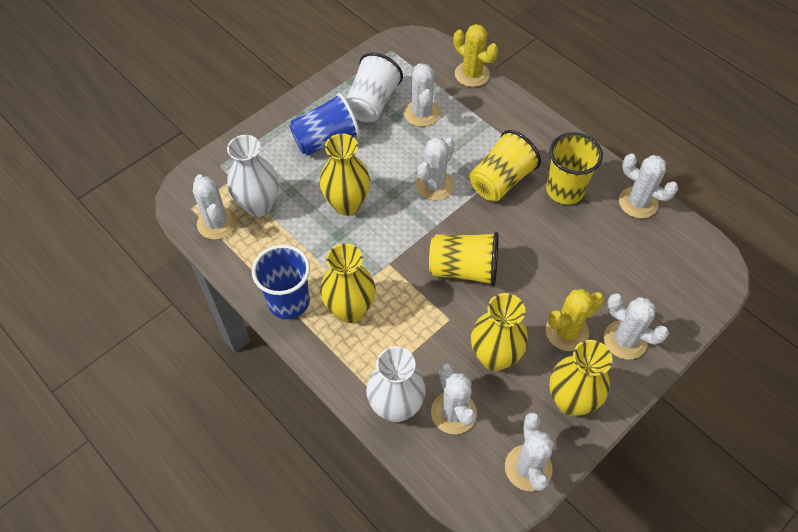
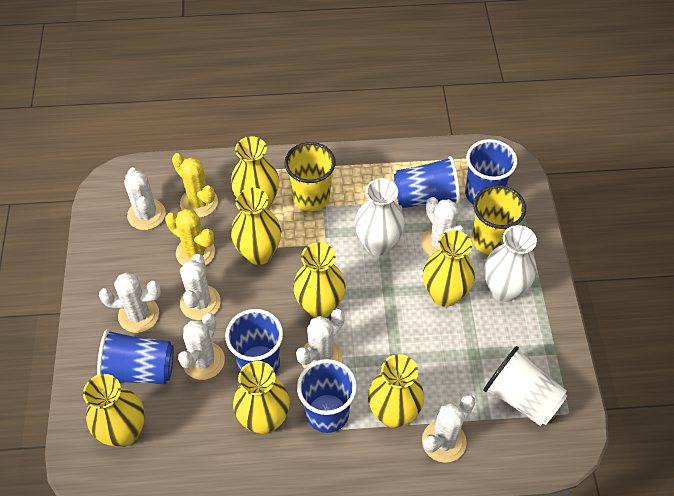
blue cup: [252,245,310,319] [290,93,360,156] = 2 -> [97,329,174,384] [225,309,283,374] [297,359,357,433] [394,156,460,208] [465,139,517,204] = 5
yellow cup: [429,232,499,286] [470,130,541,201] [546,132,603,204] = 3 -> [285,142,335,211] [472,185,526,255] = 2
yellow vase: [320,134,370,216] [320,243,375,323] [471,293,528,371] [549,340,612,416] = 4 -> [83,374,145,447] [231,136,279,209] [231,188,281,265] [233,361,290,434] [293,242,346,318] [368,354,424,428] [423,230,475,307] = 7

